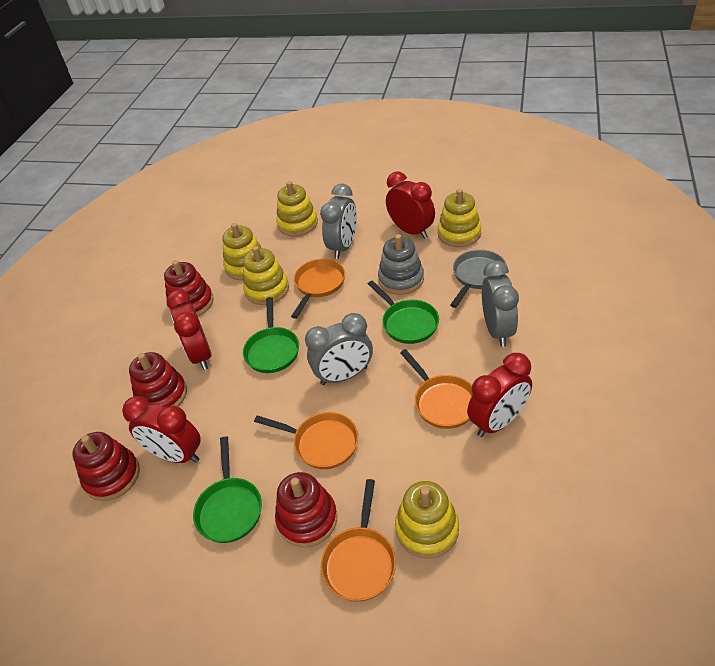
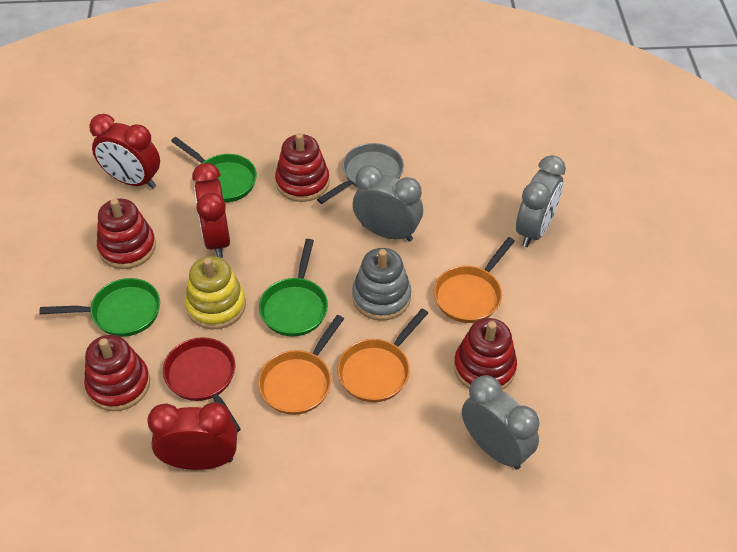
orange pan: [254,412,358,469] [291,259,345,319] [321,479,396,602] [400,349,473,429] = 4 -> [258,315,344,415] [337,309,428,402] [434,237,515,323] = 3
red clock: [122,396,201,463] [166,290,211,370] [386,171,435,239] [467,353,532,437] = 4 -> [89,114,160,189] [147,402,237,470] [192,163,230,258] = 3
red pan: none = 0 -> [163,337,241,432] = 1
yellow stacking toy: [223,223,261,280] [243,246,289,305] [276,181,318,237] [395,481,459,559] [438,189,481,247] = 5 -> [185,256,246,329] = 1

